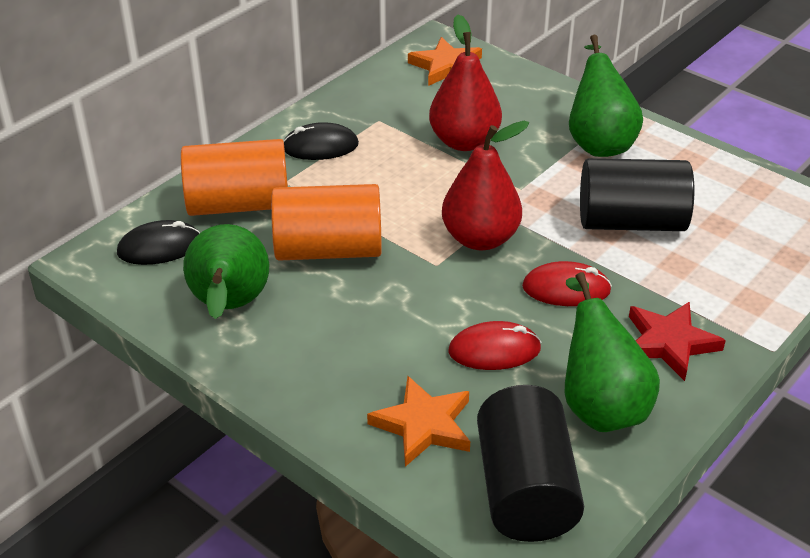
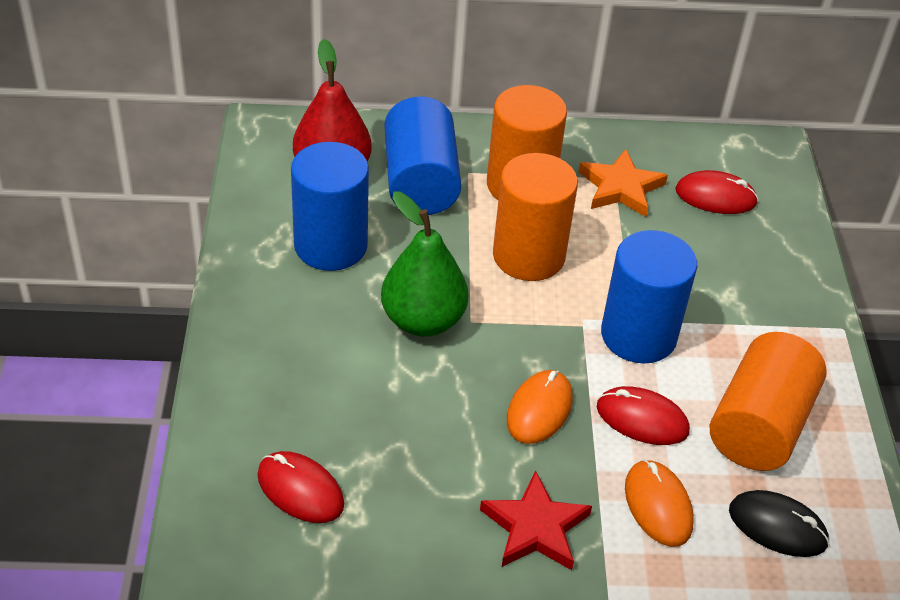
black cylinder: [477,385,584,542] [580,158,694,231] = 2 -> none = 0
black mouse: [117,220,200,265] [284,122,359,160] = 2 -> [729,490,829,557] = 1
blue cylinder: none = 0 -> [291,142,369,271] [385,97,461,215] [601,230,697,364] = 3
green pear: [183,224,269,319] [565,272,660,432] [569,35,643,157] = 3 -> [381,192,468,337] = 1
orange cylinder: [181,139,288,216] [271,184,382,261] = 2 -> [487,85,567,200] [493,153,578,281] [710,332,827,471] = 3
orange mouse: none = 0 -> [507,370,573,444] [625,459,694,547] = 2
orange star: [367,376,470,467] [408,37,482,86] = 2 -> [579,149,668,217] = 1
red mouse: [448,321,541,370] [522,261,612,306] = 2 -> [257,451,344,523] [597,386,690,445] [675,170,758,214] = 3
red pear: [429,15,502,151] [442,121,529,250] = 2 -> [293,39,371,161] = 1

